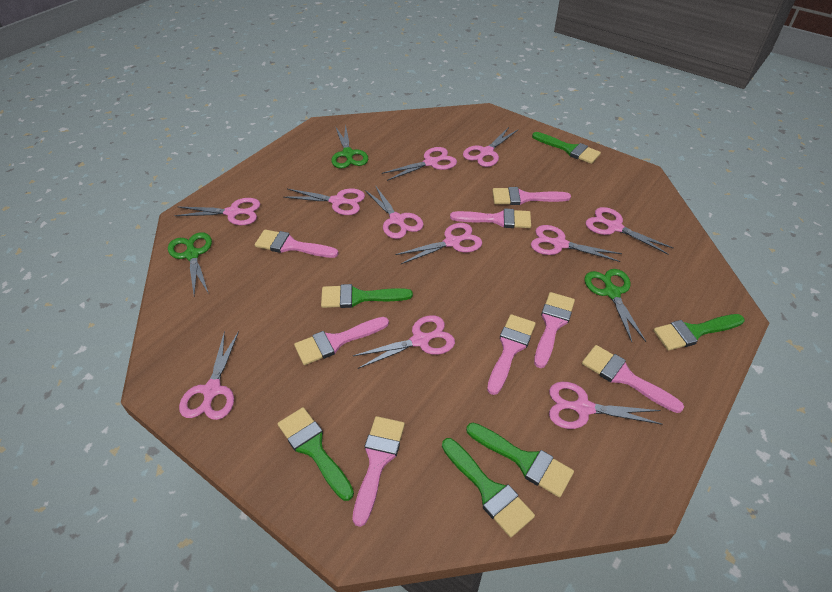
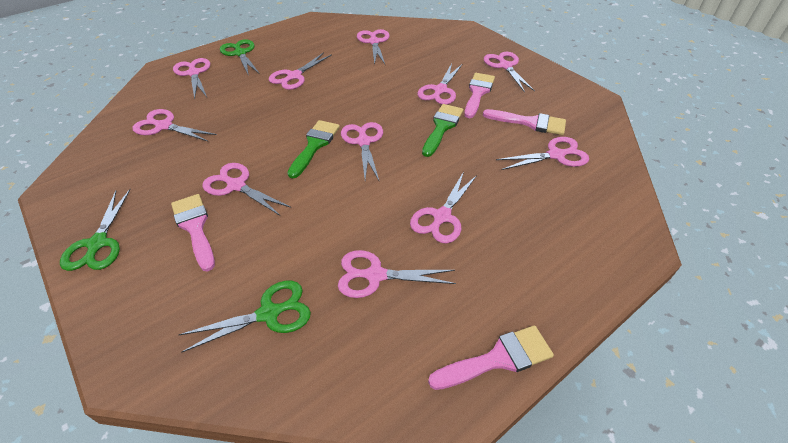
green brush: [278,407,354,501] [321,284,413,308] [442,438,535,537] [466,423,574,497] [532,132,601,164] [653,314,745,351] = 6 -> [287,120,340,179] [422,104,463,157] = 2
pink brush: [255,229,339,258] [294,317,389,365] [353,416,405,527] [450,209,531,228] [487,314,536,395] [492,187,571,205] [534,292,575,368] [582,345,684,413] = 8 -> [171,194,215,272] [428,325,554,390] [464,73,495,118] [483,109,566,135] = 4

